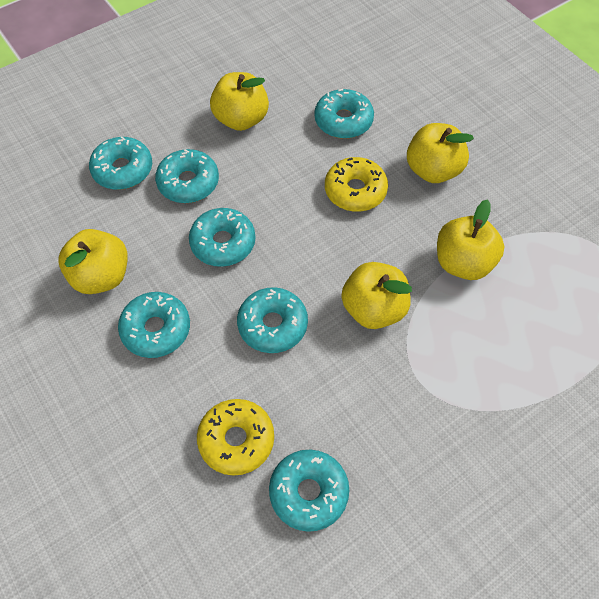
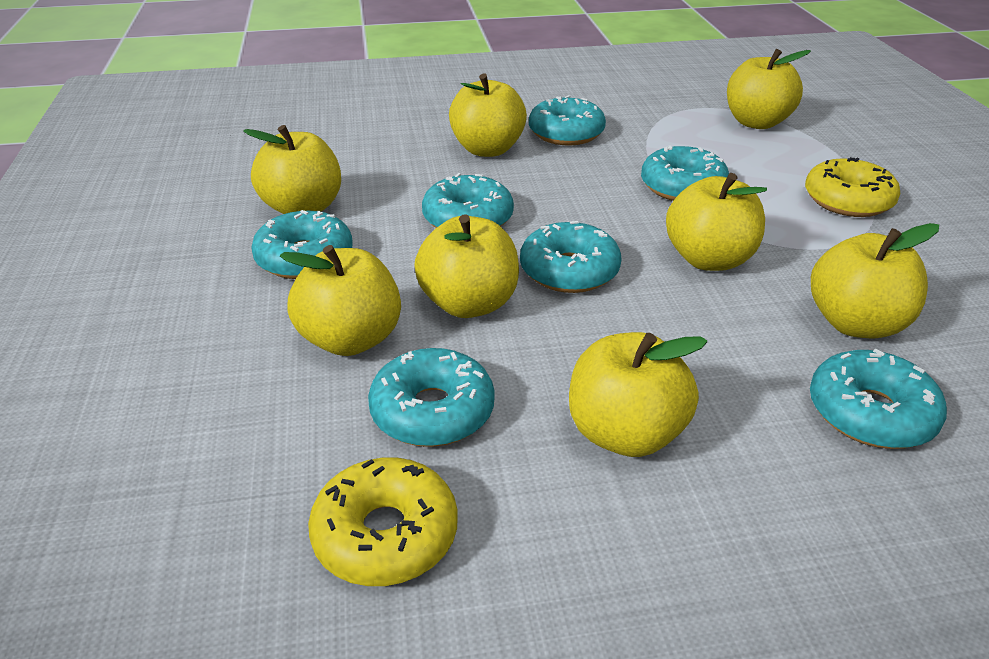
yellow apple: [59,229,127,294] [210,72,269,131] [342,262,412,329] [407,123,474,183] [437,199,504,280] = 5 -> [243,125,341,214] [280,245,401,356] [414,214,519,318] [449,74,527,157] [569,332,708,457] [666,173,767,271] [727,49,811,129] [811,223,939,338] = 8

